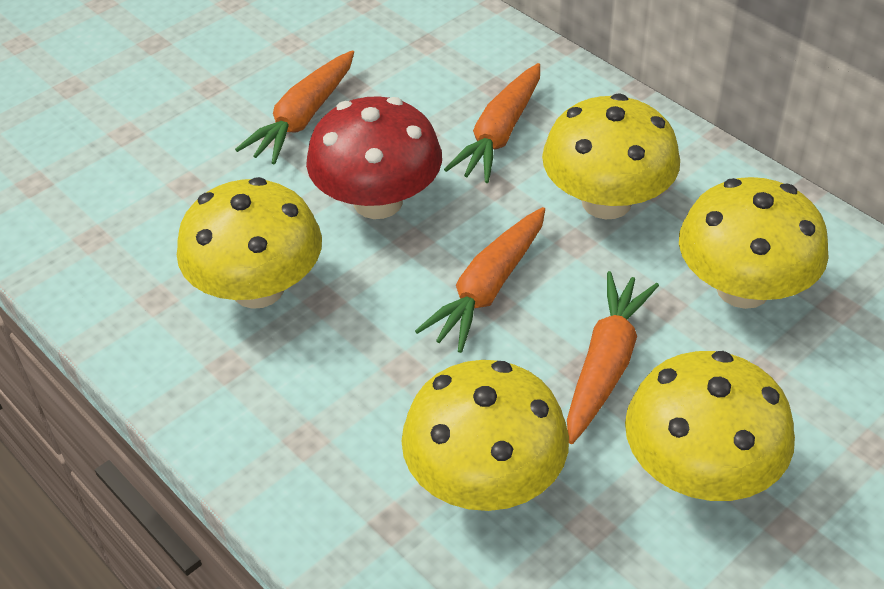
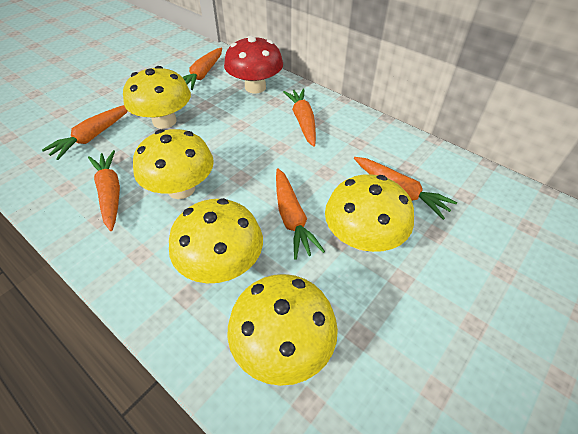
orange carrot: [235,50,354,164] [415,207,545,353] [444,63,540,183] [567,271,659,444] = 4 -> [42,105,128,160] [88,150,120,231] [182,48,222,90] [276,168,325,260] [283,89,316,147] [354,157,457,220] = 6

